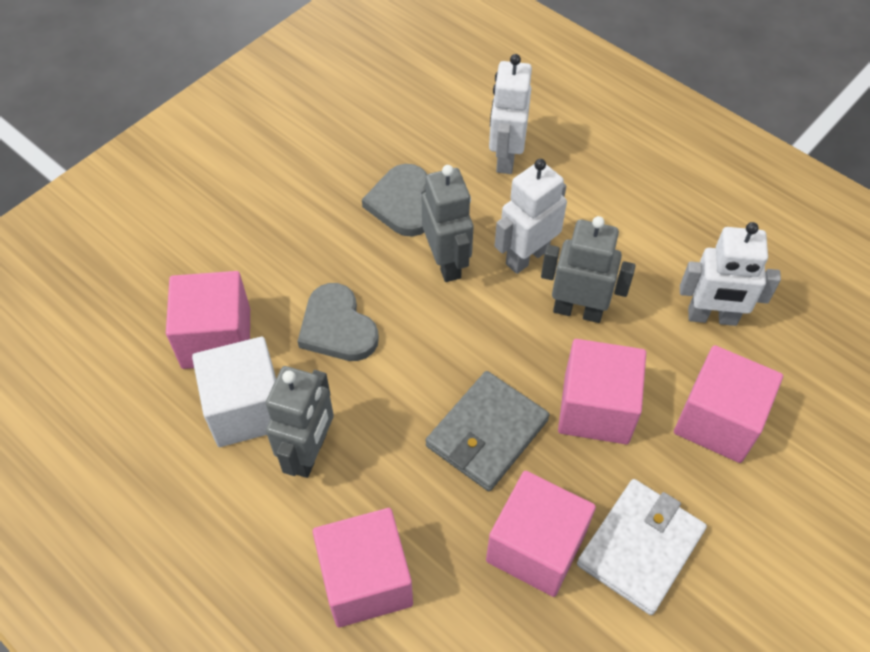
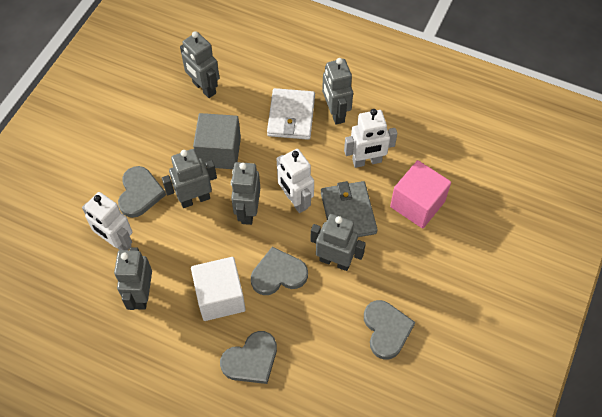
grey cube: none = 0 -> [193,113,241,169] = 1
grey heart: [298,283,379,361] [362,164,427,237] = 2 -> [118,166,166,218] [220,331,277,384] [251,247,308,295] [364,300,415,359] = 4
grey robot: [266,366,334,478] [422,165,474,282] [541,216,636,323] = 3 -> [114,247,152,310] [162,149,217,208] [180,31,219,98] [231,162,260,225] [310,214,366,271] [322,58,353,125] = 6
pink cube: [166,271,250,369] [313,508,413,627] [486,471,596,597] [558,339,646,444] [674,345,783,463] = 5 -> [390,160,451,229] = 1

